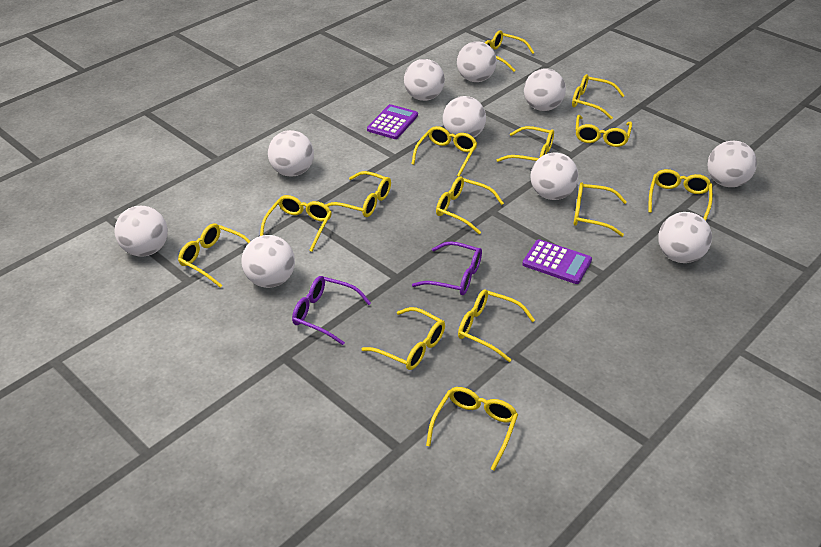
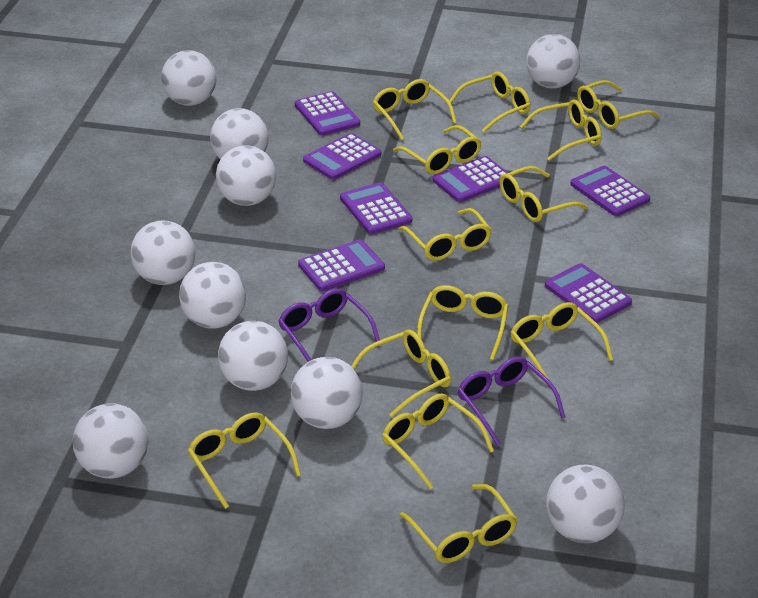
purple calculator: [367,104,418,139] [522,239,592,284] = 2 -> [295,91,360,136] [298,240,385,291] [303,133,381,180] [340,182,412,234] [432,156,508,202] [545,263,632,323] [570,166,650,216] = 7
yellow glasses: [178,223,250,288] [260,195,332,252] [325,171,391,217] [362,307,445,370] [412,126,477,177] [426,387,518,470] [436,176,504,234] [458,290,535,362] [485,31,535,72] [497,126,554,162] [572,74,625,119] [573,183,627,237] [576,115,632,147] [648,169,713,221] = 14 -> [187,412,301,509] [351,329,451,417] [373,79,457,140] [382,394,494,489] [393,125,481,174] [399,208,492,261] [400,484,518,563] [417,285,509,360] [449,71,530,132] [500,166,588,222] [510,302,613,378] [520,99,602,161] [577,80,660,129] = 13

